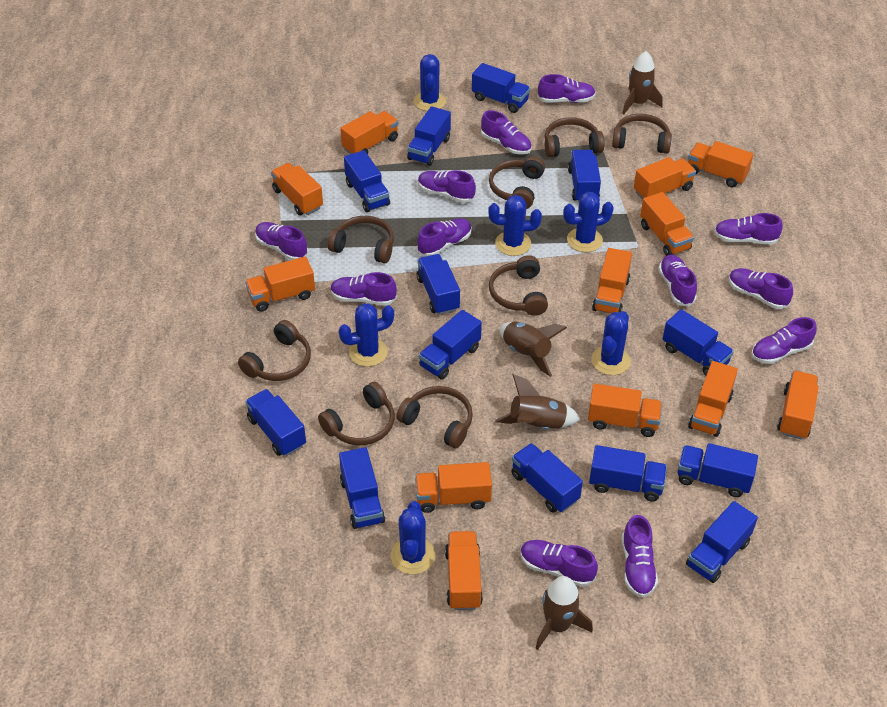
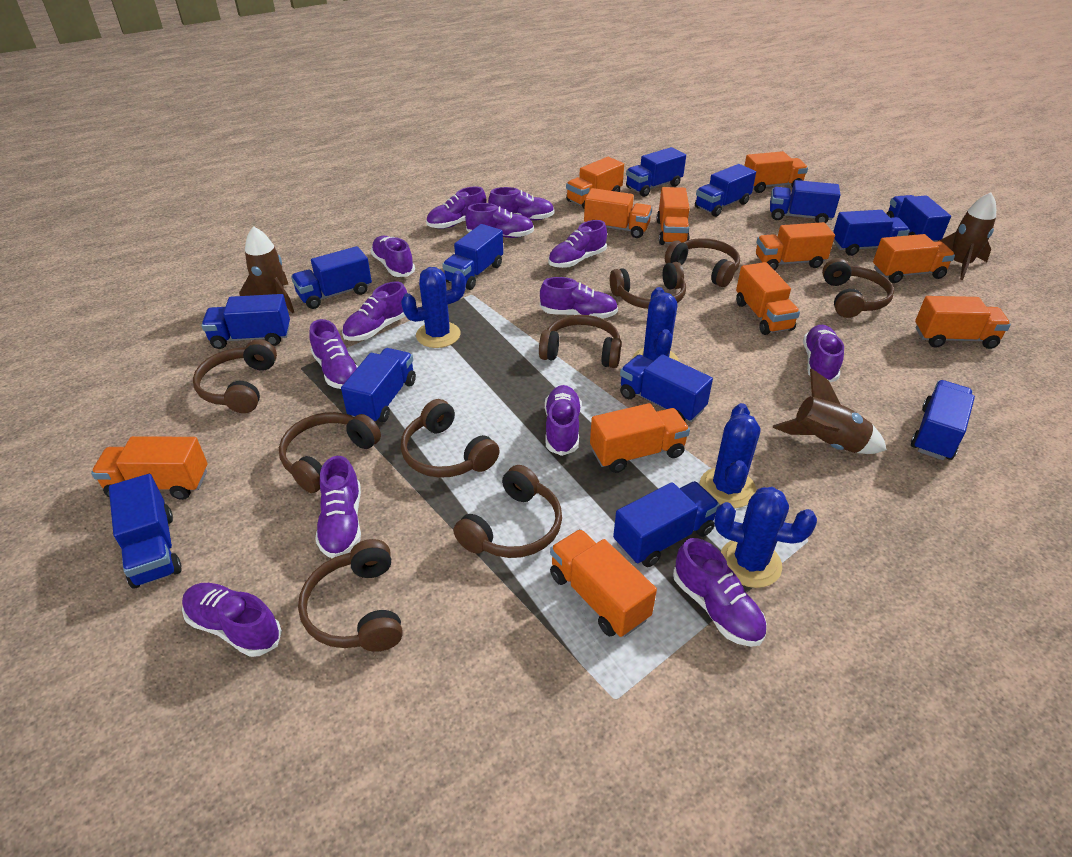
blue cactus: [339,303,394,367] [391,501,435,575] [414,54,446,111] [488,195,542,256] [563,192,614,252] [591,311,631,375] = 6 -> [401,267,466,348] [632,287,679,362] [700,403,760,508] [714,487,817,588] = 4
brown headphones: [238,320,311,381] [318,382,394,445] [328,216,394,264] [396,386,473,448] [489,156,545,209] [489,255,548,316] [545,117,605,157] [612,114,672,154] = 8 -> [193,339,277,413] [279,412,381,493] [298,539,403,652] [401,399,500,478] [453,465,562,558] [539,315,621,368] [610,262,686,309] [665,238,740,287] [822,258,894,318] = 9
brown rocket: [495,374,580,429] [500,322,567,377] [535,576,593,650] [622,51,663,115] = 4 -> [239,226,294,313] [773,368,887,454] [939,192,996,280] = 3
orange truck: [245,257,315,312] [271,163,323,215] [340,111,398,154] [415,462,492,513] [445,531,483,610] [588,384,662,437] [592,248,632,314] [634,157,696,200] [640,192,694,256] [688,141,753,187] [688,361,738,437] [777,371,819,439] = 12 -> [91,436,207,500] [550,529,657,637] [566,157,624,209] [584,188,652,238] [590,403,690,473] [656,187,690,245] [736,262,800,335] [744,151,808,193] [756,222,835,270] [873,234,955,283] [915,296,1011,349] = 11
purple shoe: [255,222,308,260] [330,272,397,306] [417,218,472,256] [418,170,476,203] [481,110,532,155] [520,540,598,587] [537,74,596,103] [622,515,658,597] [658,255,697,307] [714,213,783,245] [729,268,793,309] [751,317,817,364] = 12 -> [182,583,282,657] [310,319,358,389] [315,456,361,558] [342,281,407,341] [370,236,415,277] [426,187,487,229] [465,203,534,238] [488,187,554,221] [540,277,618,319] [545,385,581,456] [548,220,607,268] [673,538,767,647] [803,325,844,382] = 13

